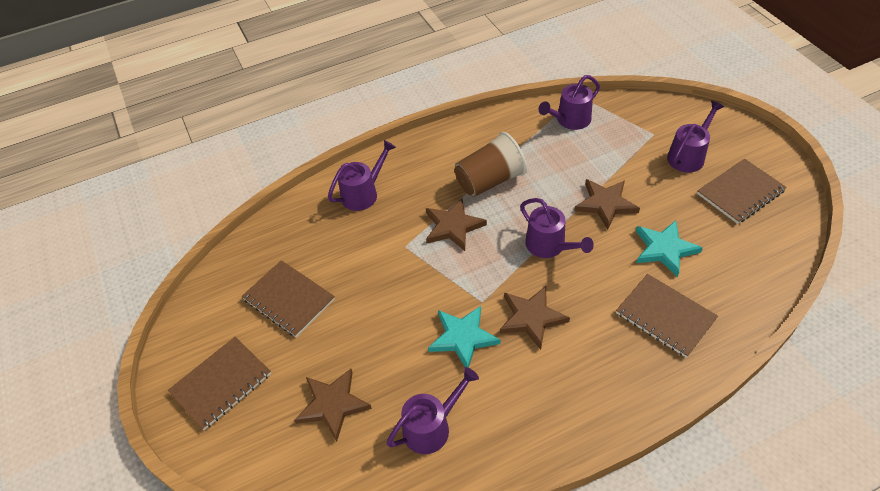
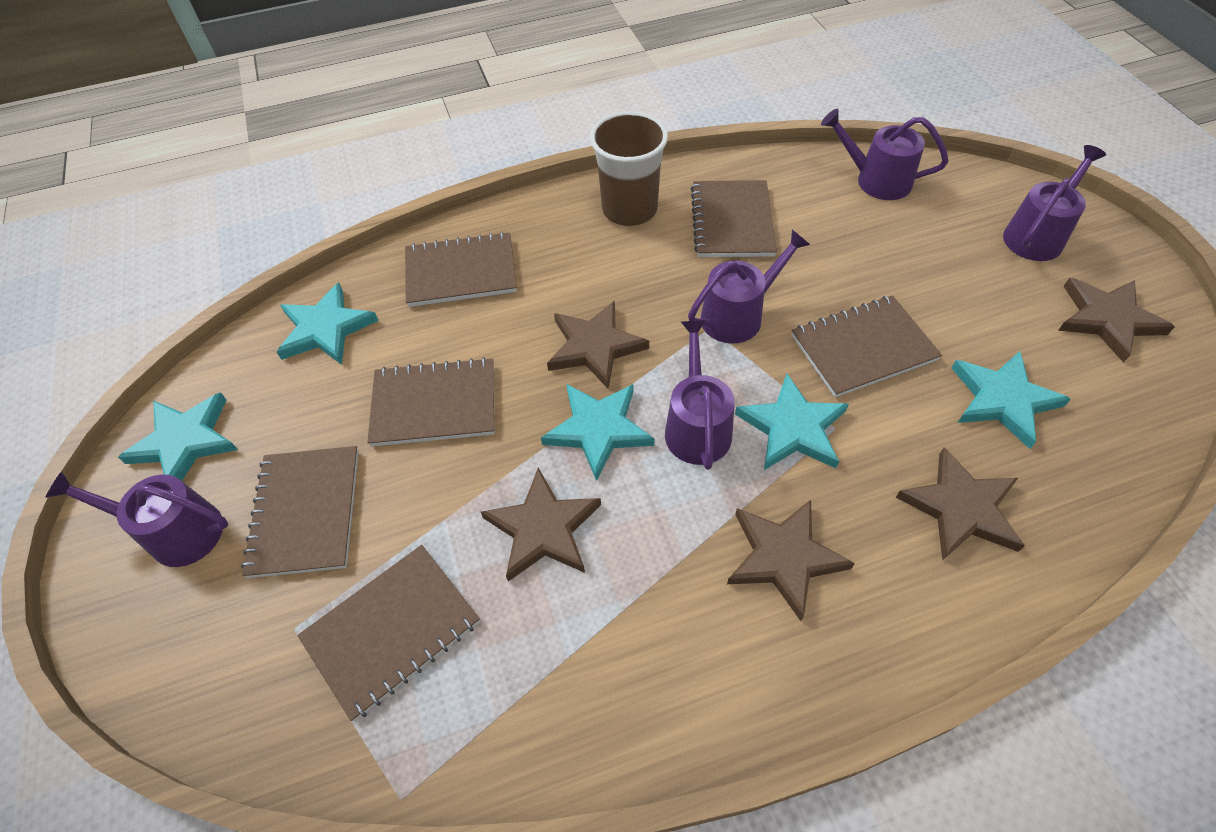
brown notebook: [168,337,271,430] [242,260,335,337] [616,274,718,358] [697,159,787,224] = 4 -> [241,446,359,578] [297,545,480,721] [367,357,495,447] [405,231,517,307] [691,180,777,257] [792,295,942,397] = 6
brown star: [294,369,372,442] [426,198,487,251] [500,286,570,350] [574,179,640,230] = 4 -> [481,468,601,582] [547,301,649,389] [727,500,855,621] [896,447,1025,560] [1058,278,1175,363] = 5
turquoise star: [428,306,500,368] [636,220,703,277] = 2 -> [118,392,238,481] [277,283,379,365] [541,384,655,481] [735,374,849,470] [952,351,1071,449] = 5

